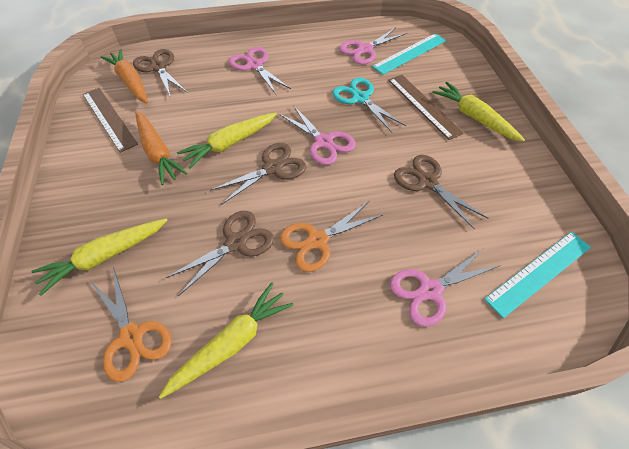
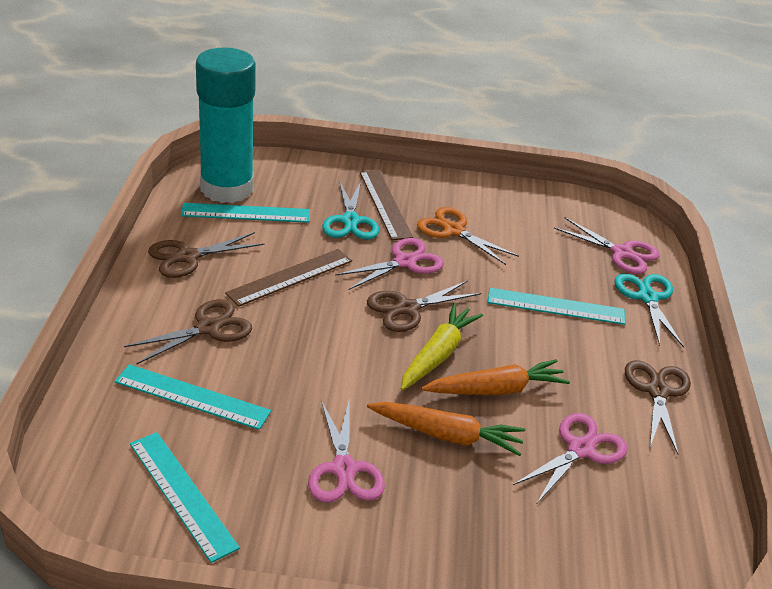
orange scissors: [91,267,172,382] [280,201,383,272] = 2 -> [417,207,519,265] = 1
turquoise glue stick: none = 0 -> [196,47,256,203] = 1
turquoise ruler: [372,34,446,75] [484,232,591,318] = 2 -> [115,364,271,430] [130,432,240,563] [181,203,310,223] [488,288,626,325] = 4
turquoise scissors: [332,78,406,132] = 1 -> [322,180,379,239] [615,274,684,347] = 2
yellow carrot: [31,218,168,296] [159,283,293,399] [177,112,277,169] [432,82,525,142] = 4 -> [401,303,483,390] = 1

